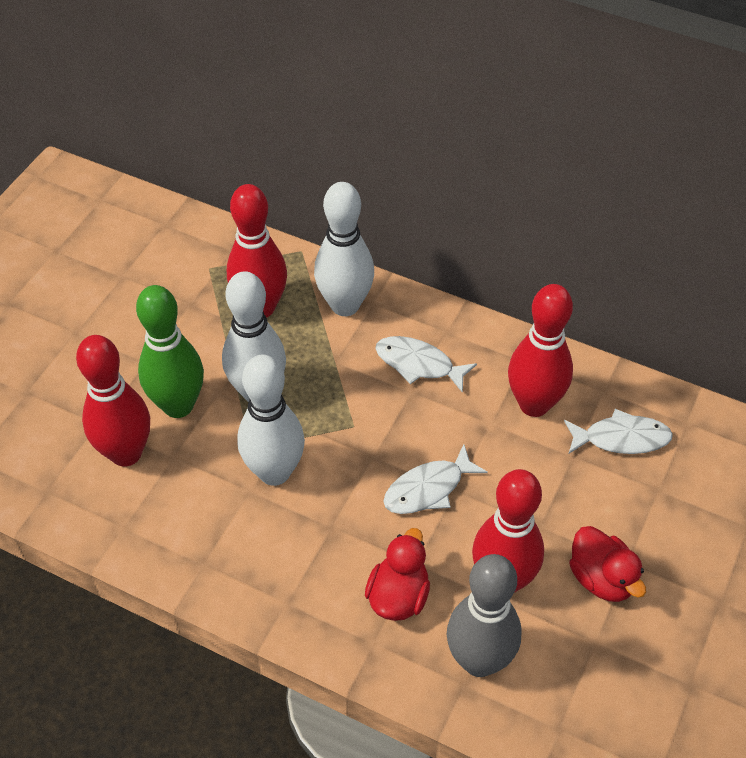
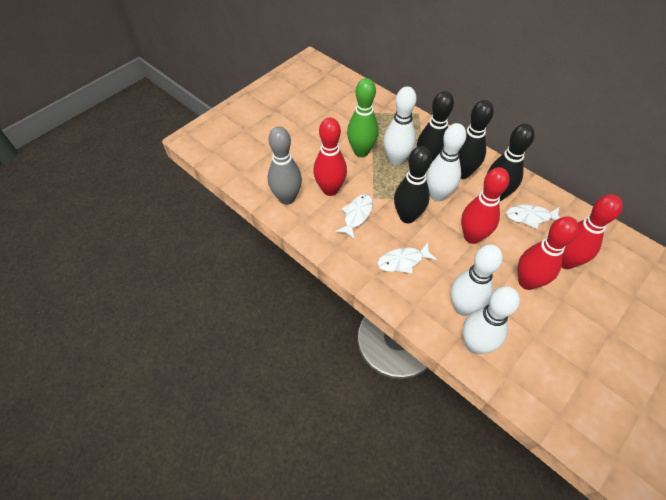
black bowling pin: none = 0 -> [394,146,432,223] [417,91,454,163] [459,100,494,179] [487,124,535,201] = 4
red duck: [365,528,430,621] [569,526,646,602] = 2 -> none = 0
white bowling pin: [222,271,286,402] [237,354,305,486] [314,182,374,316] = 3 -> [383,86,417,166] [426,123,466,201] [450,244,503,316] [462,286,520,354] = 4

